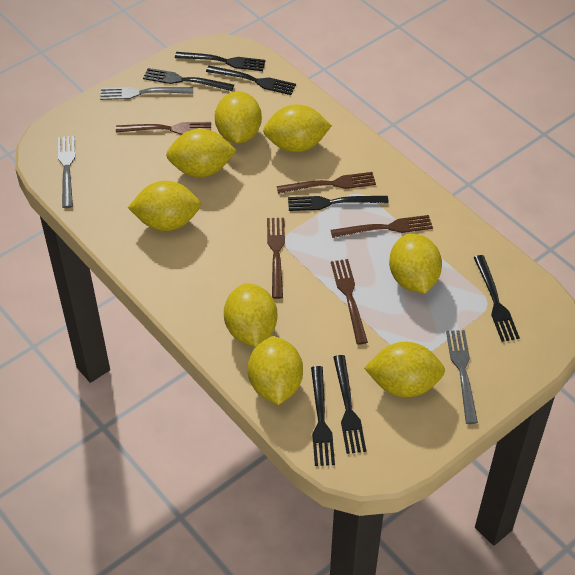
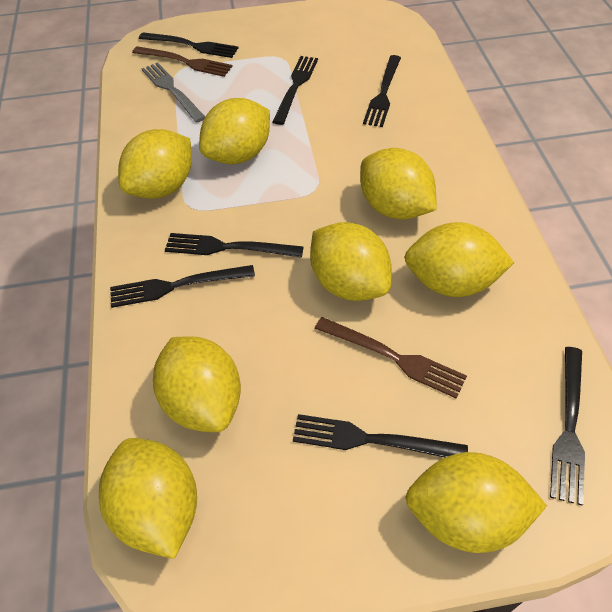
brown fork: [116,122,211,135] [267,218,285,299] [277,172,376,194] [331,215,433,238] [331,259,368,345] = 5 -> [132,46,233,77] [315,317,467,399] = 2
grey fork: [58,136,75,208] [100,87,193,100] [446,330,478,424] = 3 -> [142,62,205,123] = 1

